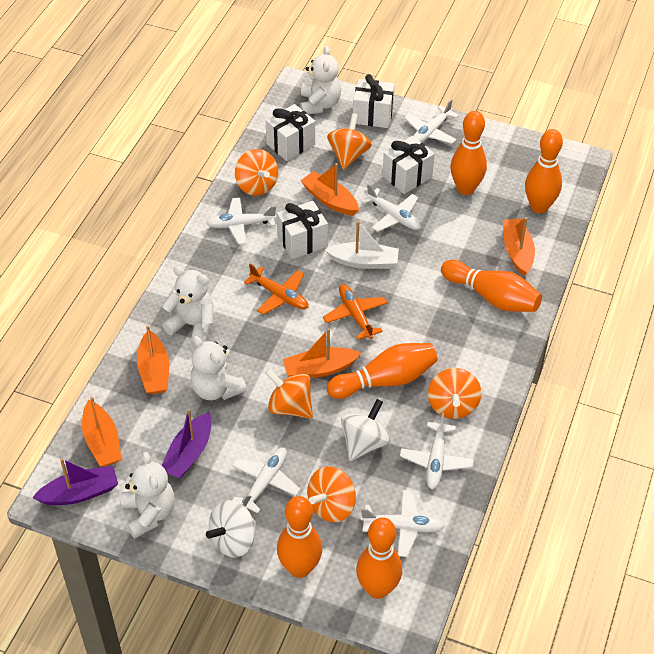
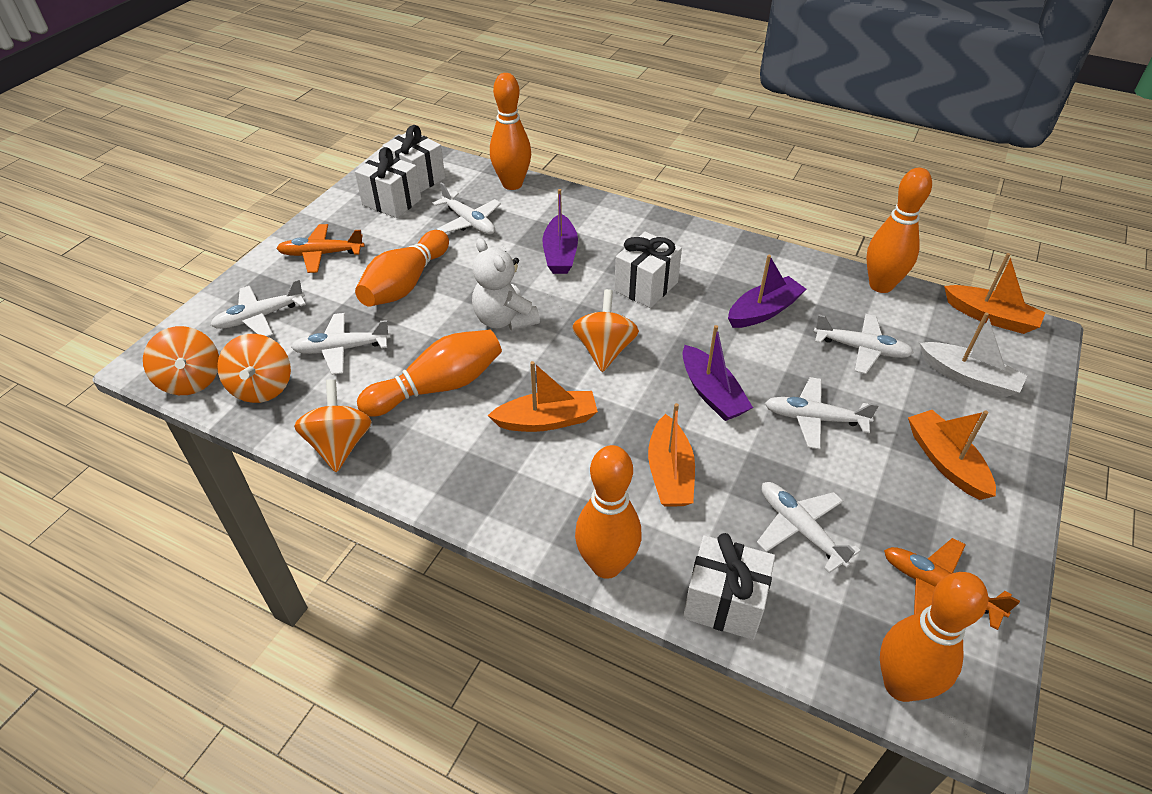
orange boat: [82,397,122,467] [137,325,169,394] [283,328,361,378] [301,163,359,216] [503,217,535,276] = 5 -> [487,361,598,432] [648,403,695,507] [908,410,996,500] [944,253,1046,334] = 4
orange spinning top: [235,149,278,196] [265,368,313,419] [307,466,356,523] [327,113,372,170] [428,368,481,419] = 5 -> [143,326,219,395] [217,334,291,403] [294,379,372,472] [572,289,639,372] = 4
purple boat: [32,458,118,505] [162,409,212,479] = 2 -> [542,189,578,274] [682,325,753,421] [728,255,806,328] = 3
white spinning top: [206,500,256,558] [341,399,390,461] = 2 -> none = 0
white teddy bear: [121,452,175,538] [162,266,213,342] [190,336,247,400] [300,46,341,115] = 4 -> [472,238,540,330] = 1

